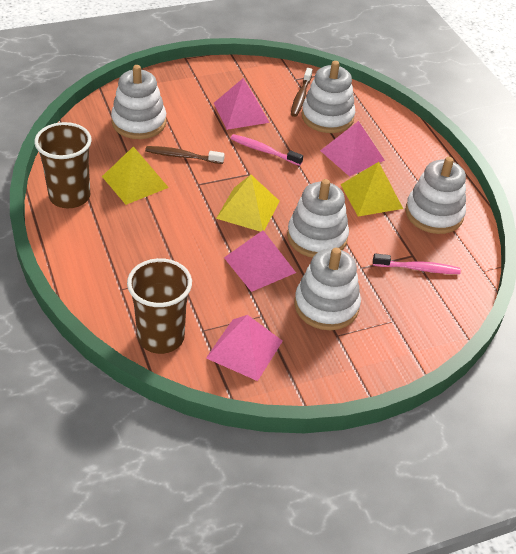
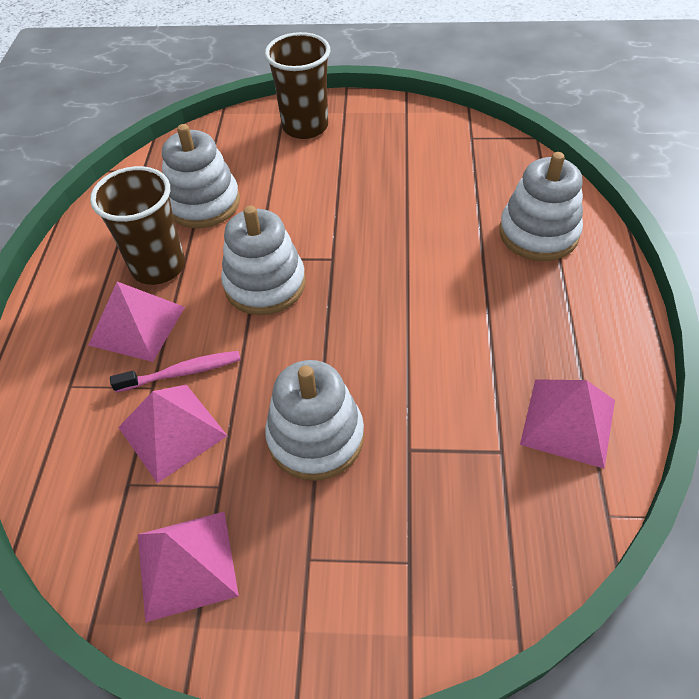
brown toothbrush: [145,146,224,164] [291,68,313,117] = 2 -> none = 0
pink toothbrush: [230,134,303,166] [373,254,461,274] = 2 -> [110,351,241,393] = 1
white stacking toy: [111,65,167,139] [287,179,349,258] [294,248,361,330] [302,61,355,133] [405,157,466,234] = 5 -> [162,124,240,228] [221,206,306,315] [265,360,364,481] [499,152,583,261] = 4
yellow pyramid: [102,146,169,205] [216,175,280,232] [340,162,403,217] = 3 -> none = 0

